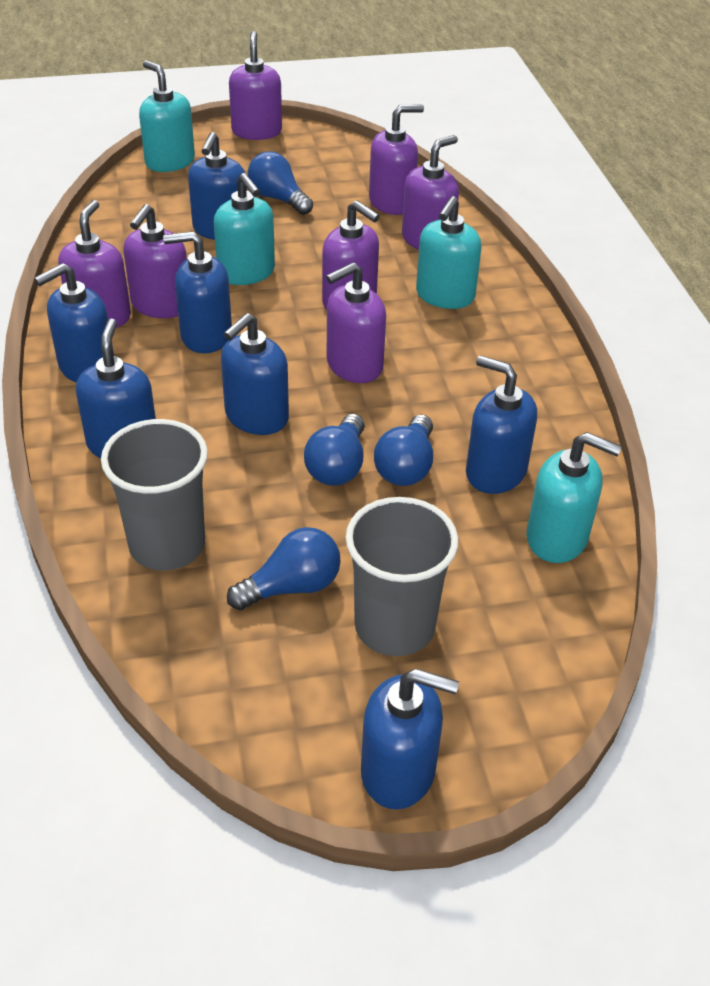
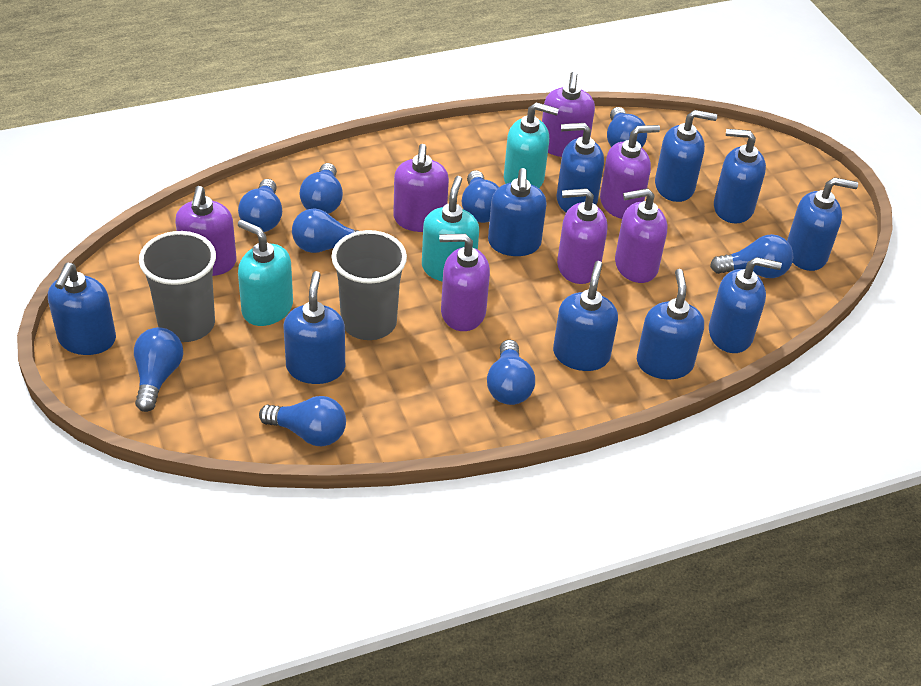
blue light bulb: [227,527,341,610] [248,151,313,215] [304,414,365,486] [374,415,433,486] = 4 -> [134,327,183,412] [238,179,282,232] [259,396,346,446] [292,209,359,253] [299,163,343,214] [462,170,499,223] [487,340,535,405] [607,107,647,147] [710,234,793,278] = 9
blue soap dispenser: [34,263,114,382] [76,318,156,458] [163,231,232,353] [188,132,247,240] [221,313,289,435] [361,669,459,810] [466,355,537,494] = 7 -> [48,263,116,355] [284,271,345,384] [488,168,547,256] [553,261,618,371] [557,123,604,212] [637,269,704,379] [655,110,717,202] [709,257,782,353] [714,129,766,223] [787,177,858,271] = 10
turquoise soap dispenser: [139,60,195,172] [214,173,275,285] [416,196,482,309] [527,432,622,563] = 4 -> [238,220,293,326] [422,176,479,282] [504,102,559,188] = 3

